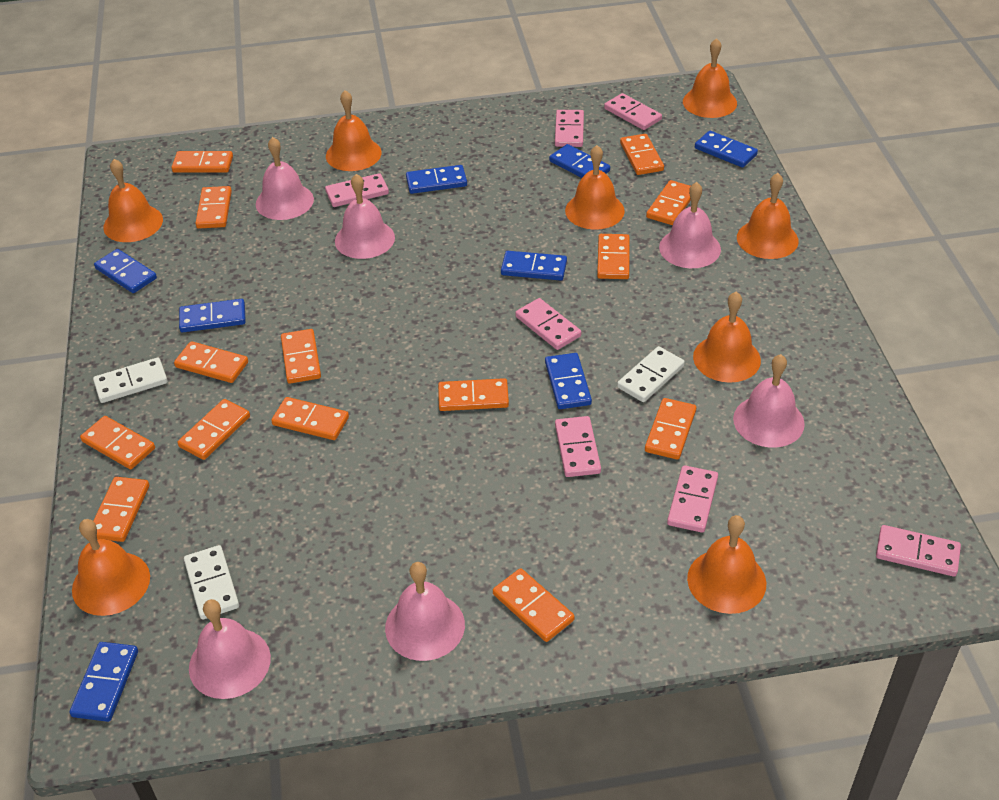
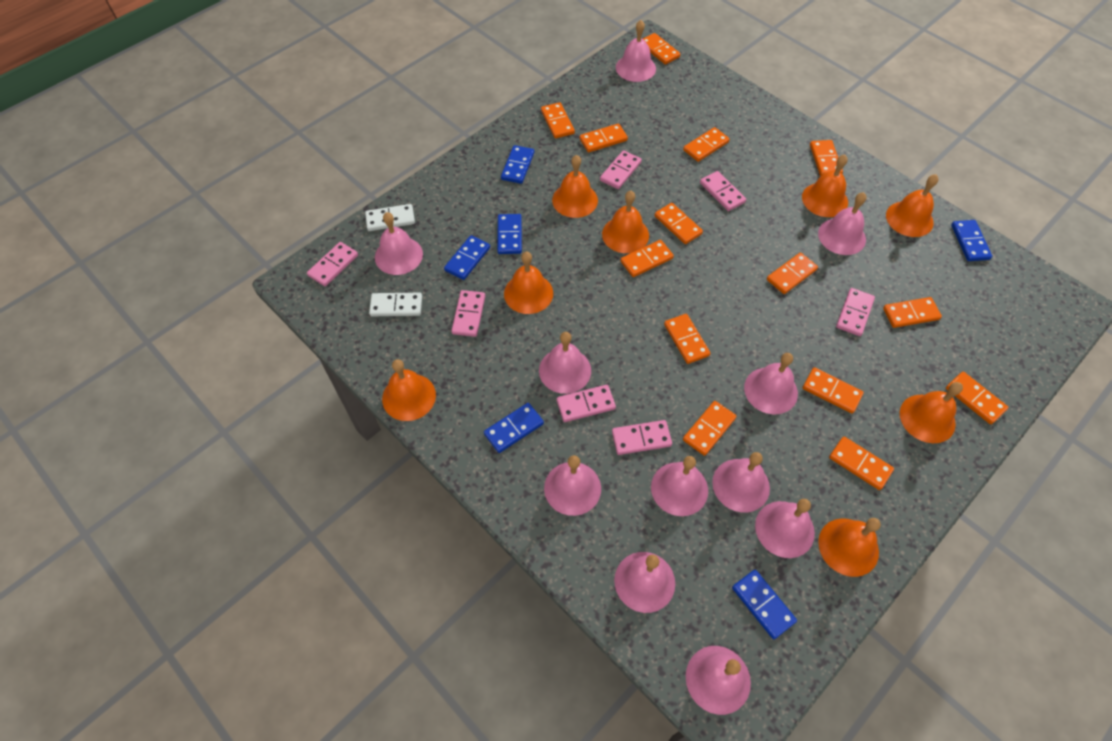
blue domino: [70,642,138,722] [94,249,157,293] [179,299,246,332] [406,165,467,194] [501,251,567,281] [545,353,592,409] [549,144,610,178] [695,131,758,168] = 8 -> [444,235,490,280] [484,403,544,453] [497,214,522,254] [501,145,534,184] [732,570,797,639] [951,220,992,261] = 6
pink bell: [189,599,271,699] [256,137,314,220] [335,174,395,259] [385,562,465,661] [659,182,721,268] [733,354,805,448] = 6 -> [375,212,423,275] [539,332,591,394] [544,455,601,516] [614,552,675,613] [616,20,656,82] [651,456,708,516] [686,646,751,715] [712,452,770,513] [744,353,798,415] [755,499,815,558] [818,192,867,255] = 11
white domino: [93,358,168,403] [184,545,239,619] [617,346,685,402] = 3 -> [365,204,415,231] [369,293,422,316] = 2

